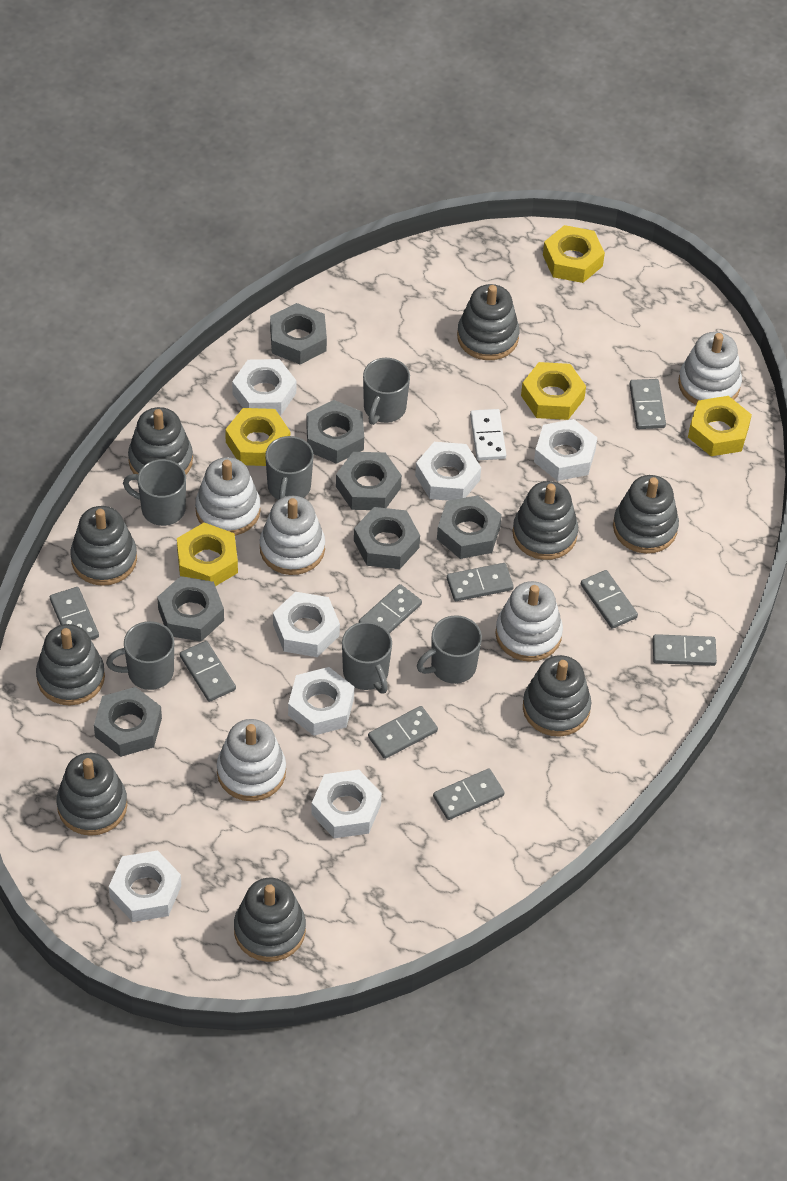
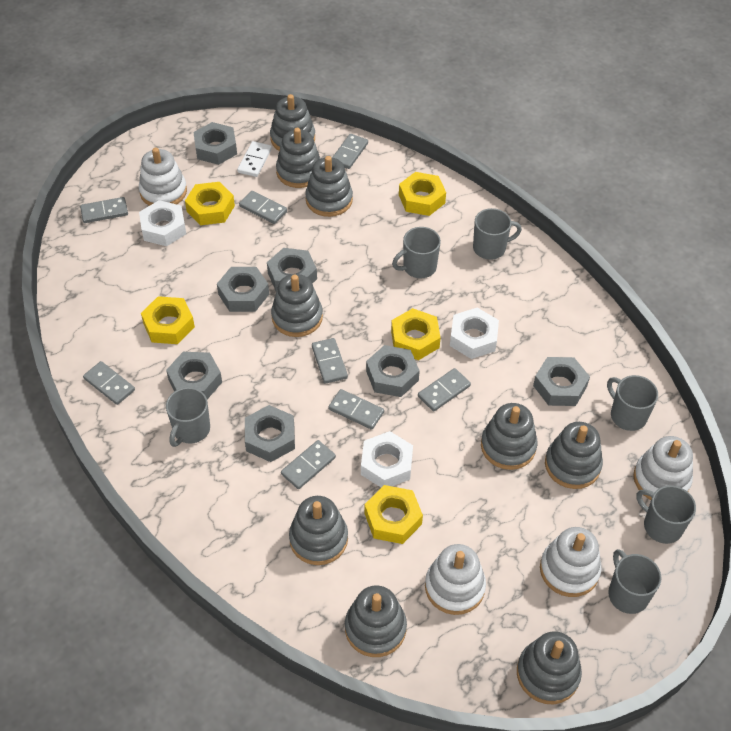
grey domino: [50,587,99,640] [180,641,236,702] [359,584,422,633] [368,706,438,759] [433,769,505,820] [447,563,514,601] [581,570,638,629] [629,379,666,429] [653,634,717,666] = 9 -> [80,197,128,223] [83,361,135,405] [239,191,287,224] [281,440,336,489] [312,338,348,384] [328,389,384,430] [332,134,368,169] [418,368,471,411] = 8
white nut: [109,850,181,922] [232,359,296,415] [273,592,340,657] [288,667,354,736] [311,770,382,838] [415,442,481,501] [534,419,597,481] = 7 -> [139,200,186,246] [361,431,413,488] [450,307,499,359] = 3
white stacking toy: [195,457,261,536] [217,719,286,801] [260,496,325,575] [495,581,563,662] [678,332,742,405] = 5 -> [139,148,187,206] [425,544,486,615] [540,527,602,597] [633,436,693,500] = 4

